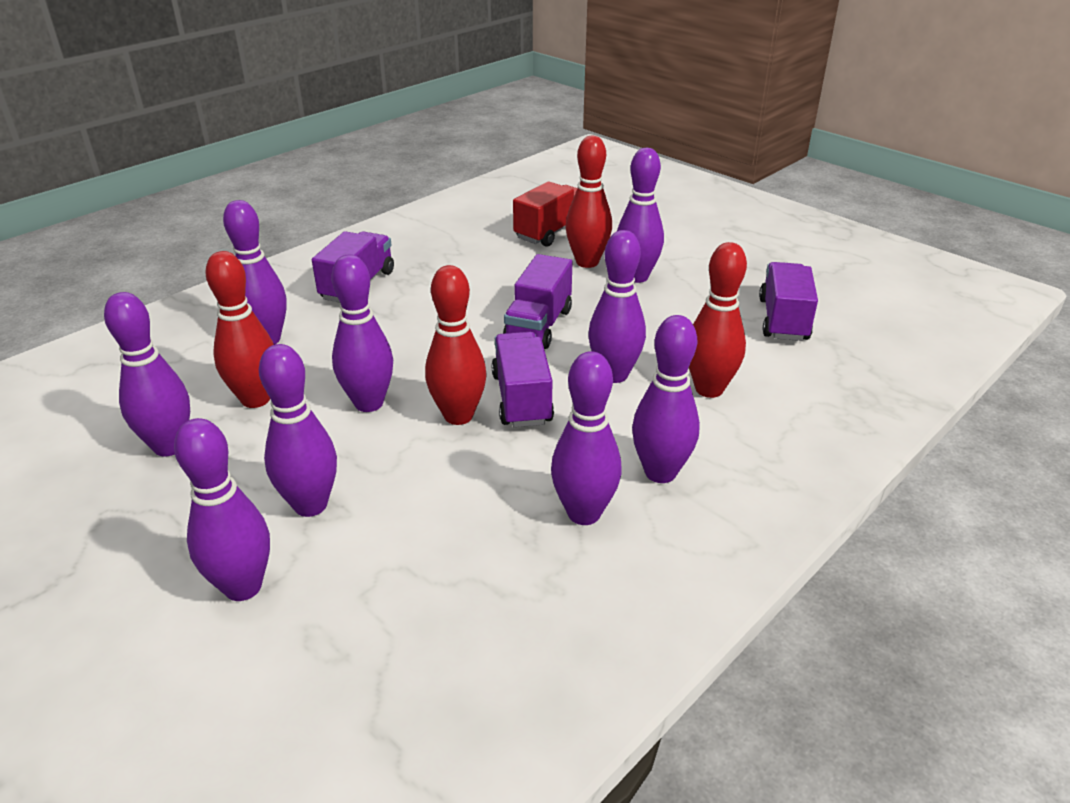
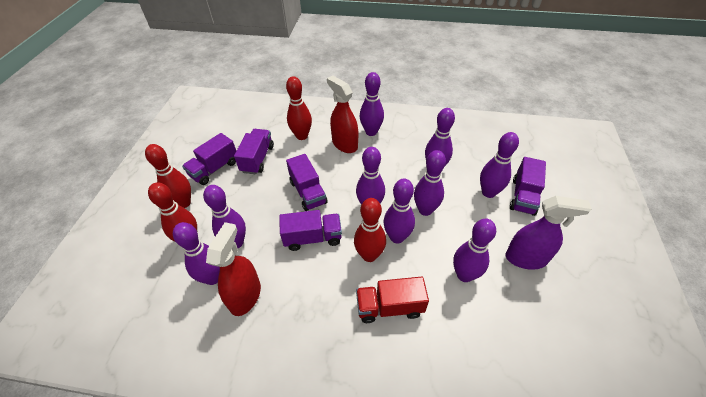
purple spray bottle: none = 0 -> [505,196,591,270] = 1
purple truck: [312,231,394,303] [491,332,554,427] [503,254,573,349] [759,262,818,341] = 4 -> [182,133,236,185] [234,129,274,174] [279,210,342,251] [286,154,328,211] [510,157,546,216] = 5
red spray bottle: none = 0 -> [206,222,261,316] [327,76,358,153] = 2

